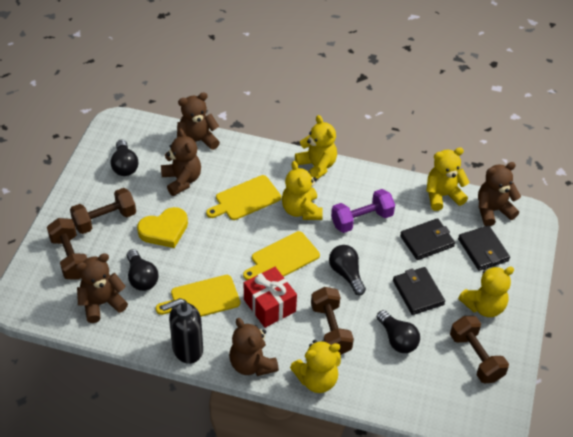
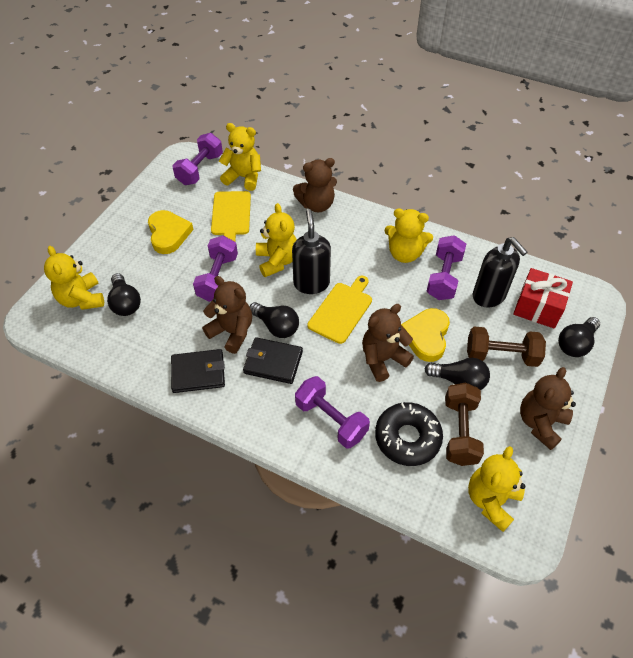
black donut: none = 0 -> [375,402,443,466] = 1
black soap dispenser: [162,298,203,364] = 1 -> [292,209,331,294] [473,237,527,308] = 2
black wallet: [393,267,445,315] [400,218,455,260] [458,225,510,271] = 3 -> [171,349,225,393] [243,337,303,384] = 2
brown dumbbell: [47,218,87,280] [70,188,136,234] [311,287,354,355] [450,316,509,383] = 4 -> [445,382,484,466] [467,326,546,367] = 2
brown teddy bear: [75,253,128,323] [161,128,201,196] [177,92,220,150] [229,318,279,376] [478,162,521,226] = 5 -> [202,276,252,354] [293,158,337,213] [362,304,414,382] [520,367,576,450] = 4
purple dumbbell: [331,189,395,233] = 1 -> [172,133,223,185] [193,236,238,302] [295,376,370,448] [426,235,466,300] = 4
yellow cutting board: [156,275,240,317] [206,175,281,220] [243,231,320,280] = 3 -> [211,191,251,241] [307,276,372,344] = 2
yellow heart: [137,207,188,248] = 1 -> [148,210,193,254] [401,308,450,362] = 2

